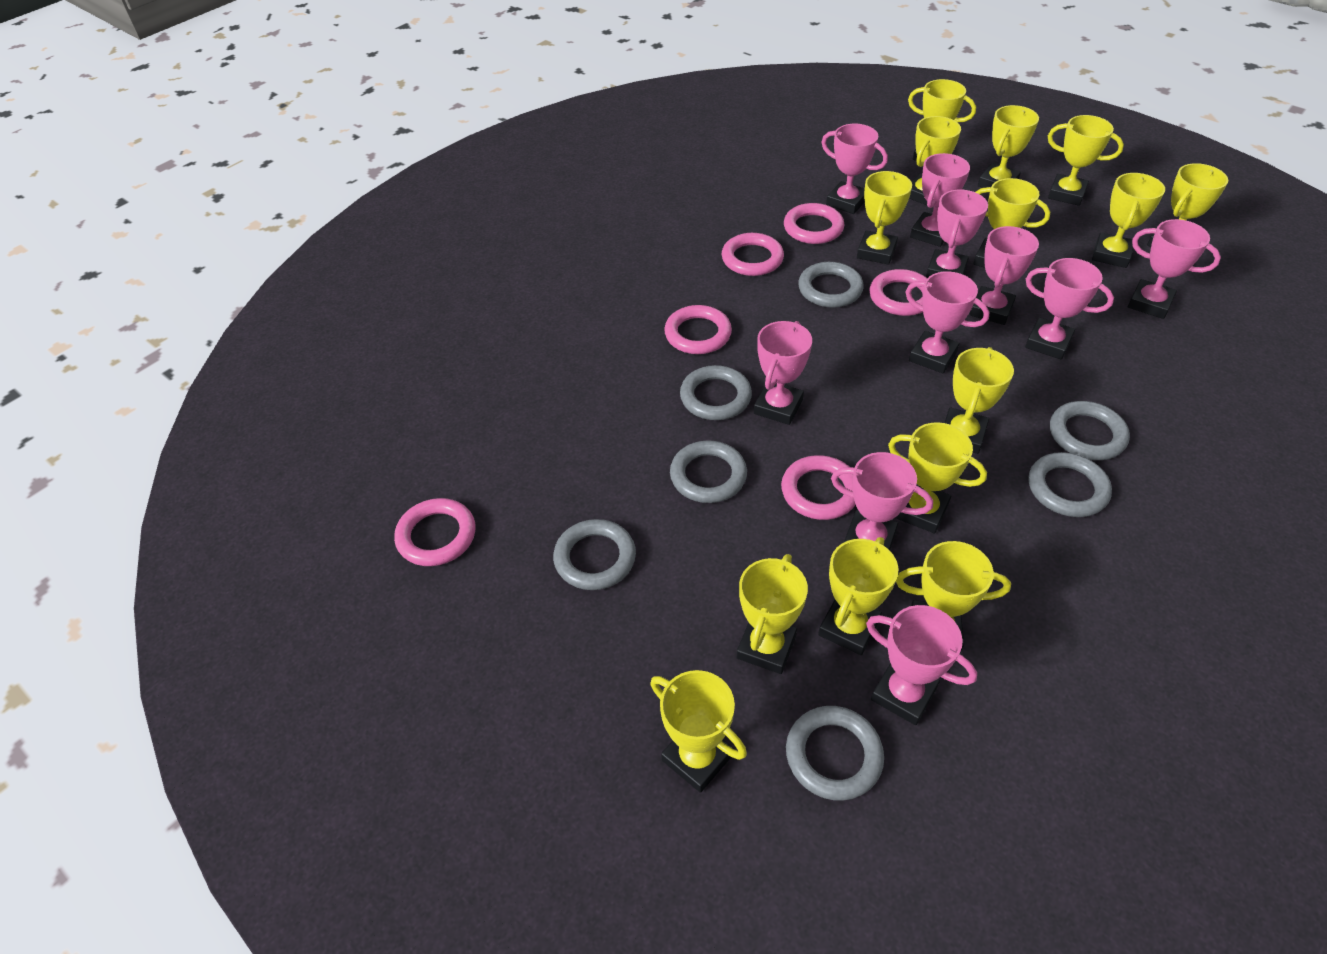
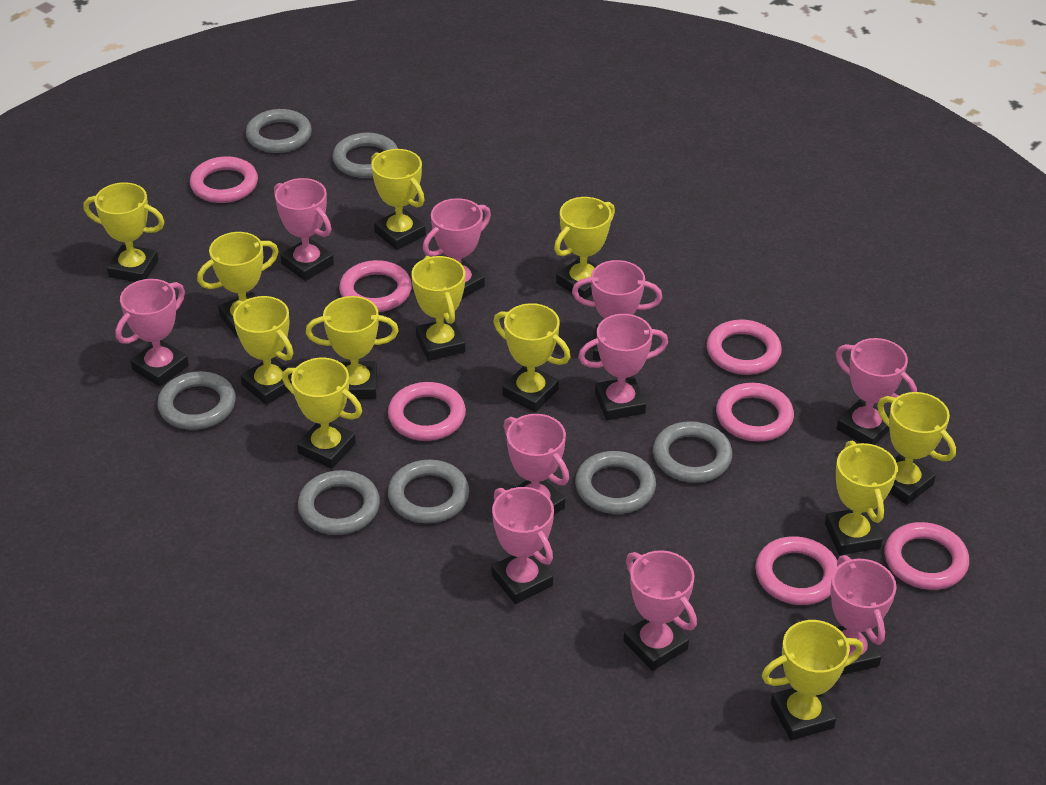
pink ring: [394,498,475,566] [664,305,732,354] [722,233,784,276] [781,455,856,520] [784,203,844,244] [869,269,927,316] = 6 -> [190,156,258,203] [339,260,412,312] [388,382,466,441] [707,320,782,375] [716,383,794,442] [755,536,837,605] [884,522,969,590] = 7
yellow trophy: [650,670,747,793] [736,554,808,674] [818,537,898,655] [857,171,912,265] [888,422,987,534] [896,541,1011,653] [908,79,976,161] [909,116,961,205] [944,347,1014,454] [973,178,1050,268] [978,105,1039,188] [1048,115,1124,206] [1092,173,1165,268] [1147,163,1228,247] = 14 -> [84,182,165,282] [197,232,279,337] [233,296,293,405] [282,358,362,469] [306,296,399,399] [371,149,426,250] [411,256,465,361] [493,303,570,412] [554,197,615,299] [762,620,863,740] [825,441,897,555] [877,392,956,505] = 12

